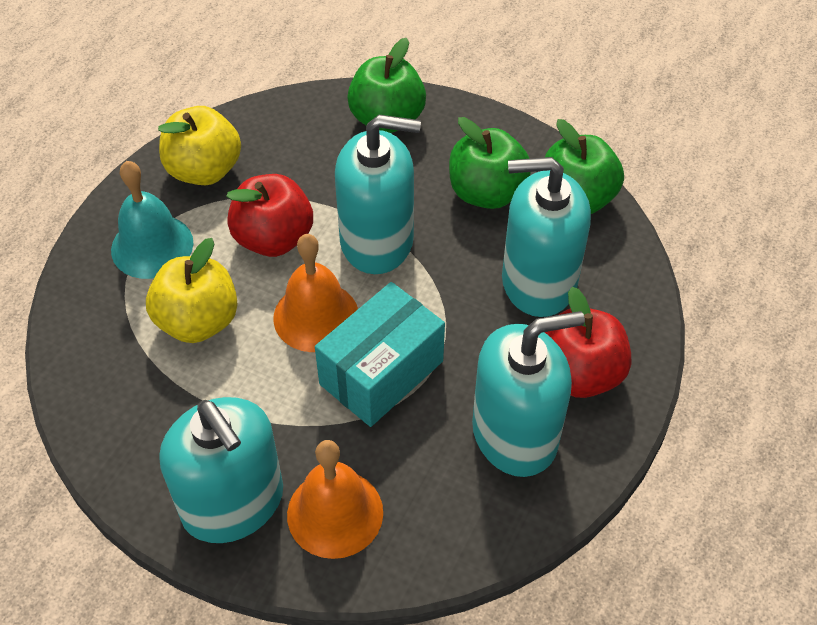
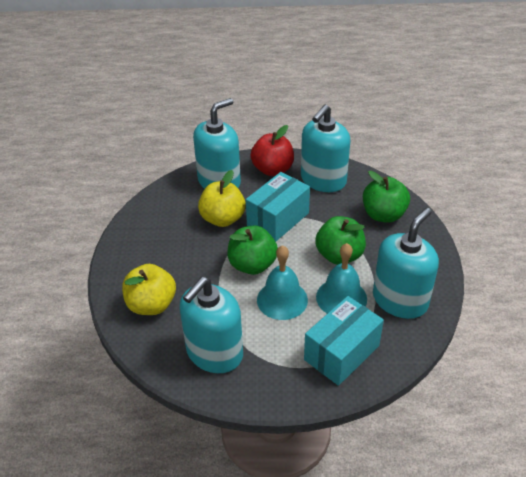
orange bell: [273,234,358,352] [287,440,383,559] = 2 -> none = 0
red apple: [226,174,313,257] [545,287,631,398] = 2 -> [250,125,294,176] = 1
turquoise bell: [111,161,194,279] = 1 -> [257,245,308,320] [316,243,367,314] = 2
turquoise box: [315,282,445,427] = 1 -> [246,172,310,242] [304,296,384,386] = 2

